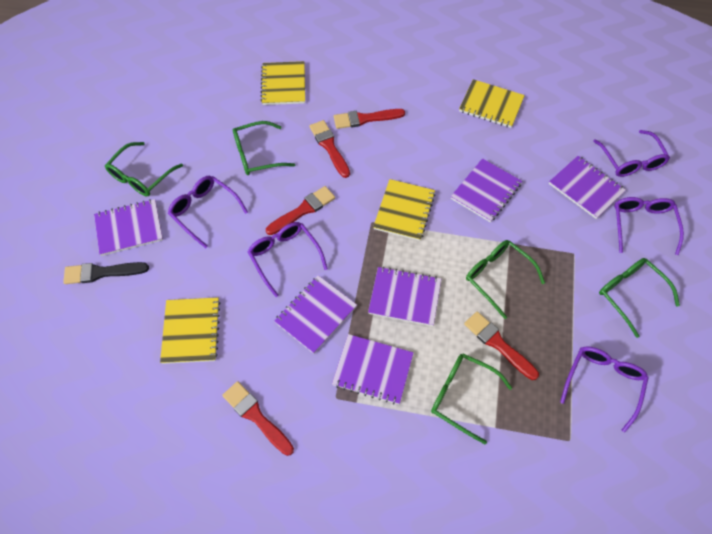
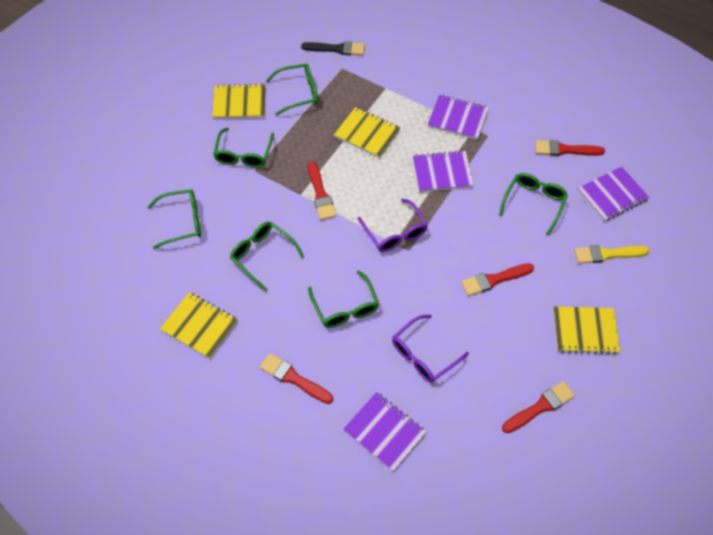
green glasses: [105,142,183,196] [233,121,295,175] [431,353,512,444] [466,240,545,319] [599,258,680,338] = 5 -> [148,189,201,249] [213,127,274,168] [230,222,304,292] [266,63,318,116] [308,270,379,328] [499,173,568,236] = 6
purple glasses: [168,176,248,248] [248,222,328,297] [560,346,649,433] [593,130,670,177] [614,197,684,255] = 5 -> [358,198,428,252] [392,314,469,383] = 2
purple notebook: [94,199,163,256] [274,275,357,354] [332,334,414,405] [368,267,441,326] [451,158,522,222] [549,156,626,219] = 6 -> [343,392,426,472] [413,150,474,192] [427,95,489,140] [578,167,649,221] = 4
yellow brush: none = 0 -> [574,245,650,263] = 1

